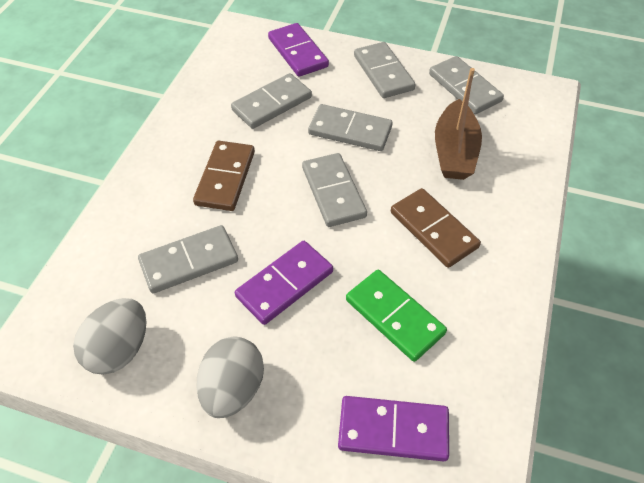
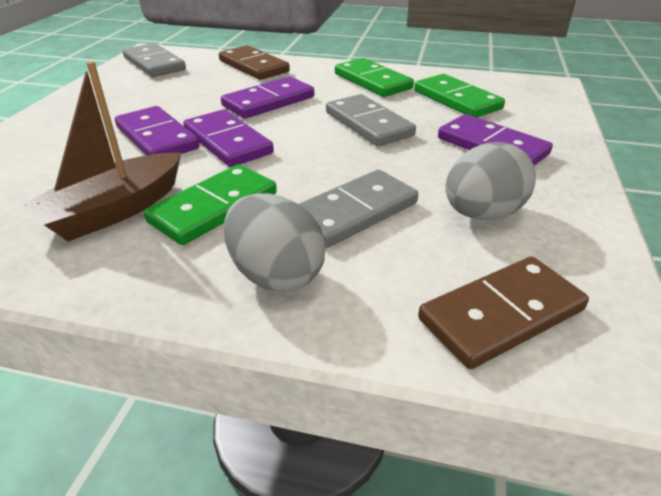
green domino: [346,270,447,362] = 1 -> [144,164,277,245] [335,58,414,97] [414,74,505,118] = 3
grey domino: [138,225,238,293] [231,73,312,129] [302,153,367,227] [308,104,393,151] [354,42,416,98] [429,56,504,114] = 6 -> [123,43,186,77] [299,169,418,248] [326,94,416,146] = 3
purple domino: [235,241,333,325] [268,23,329,77] [338,396,449,461] = 3 -> [115,106,200,155] [183,110,274,167] [221,76,314,119] [438,114,553,166] = 4

